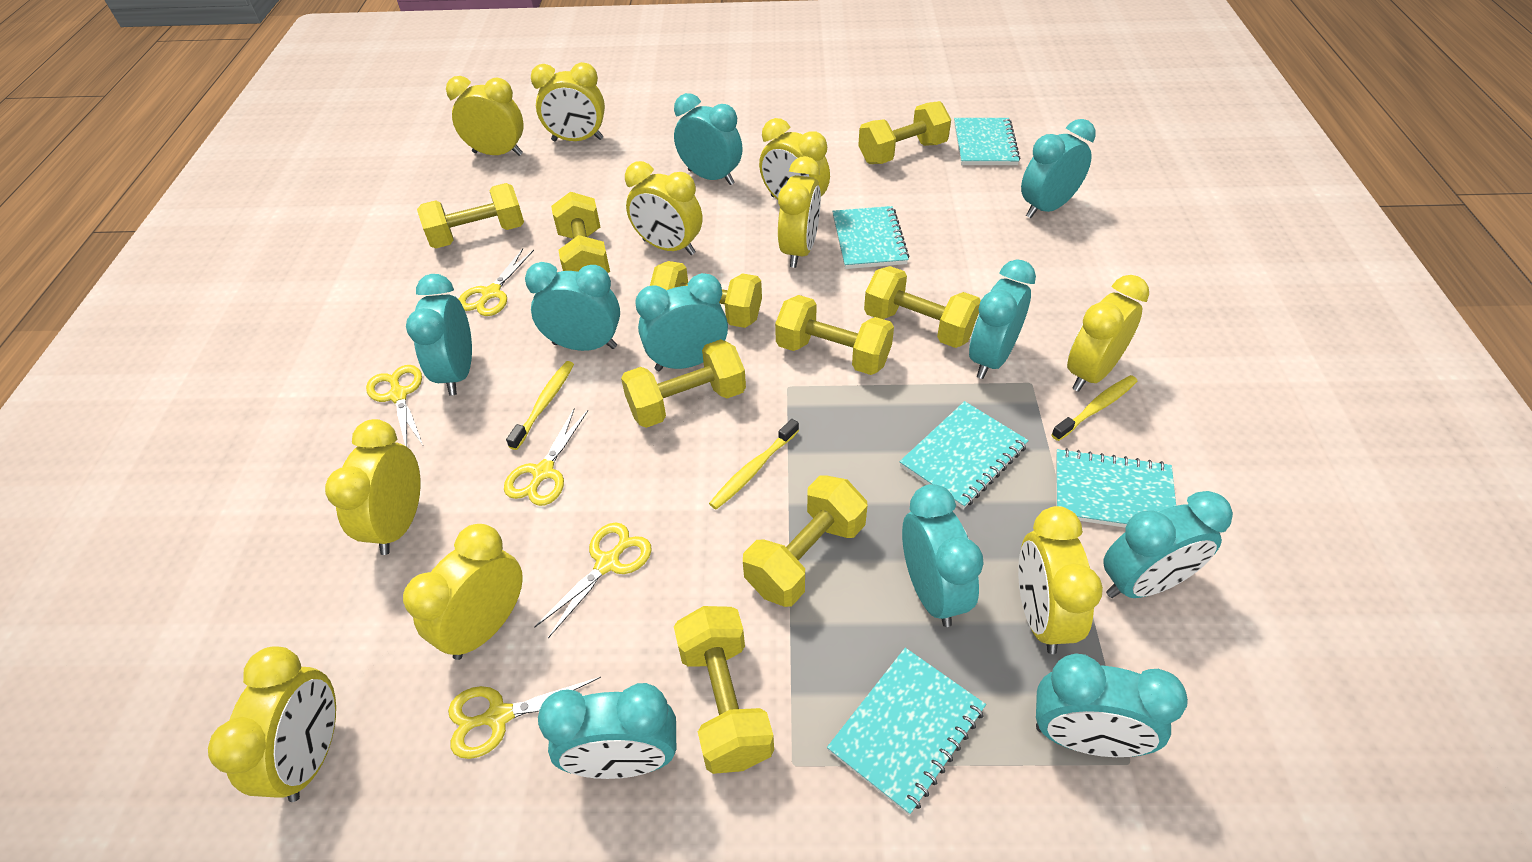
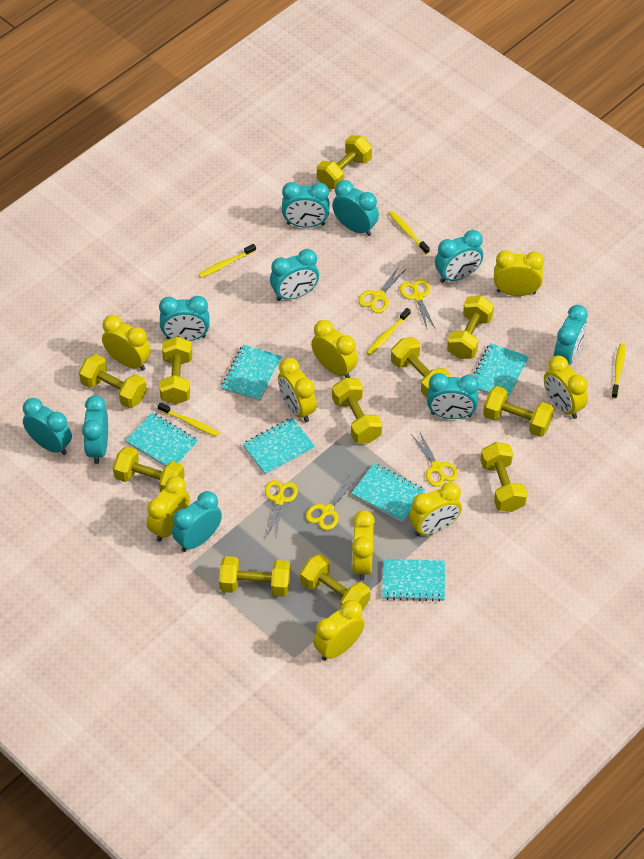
turquoise notebook: [827,648,986,815] [832,206,909,269] [899,401,1029,509] [954,118,1021,165] [1056,448,1176,528] = 5 -> [125,413,198,466] [221,344,281,401] [243,418,315,475] [351,463,425,522] [382,559,445,602] [474,343,529,401] = 6
yellow clock: [208,646,336,802] [325,419,421,555] [403,524,523,660] [446,76,524,156] [531,62,605,141] [625,161,702,255] [759,118,830,200] [778,156,821,268] [1018,506,1103,654] [1067,275,1149,392] = 10 -> [102,315,151,371] [147,476,190,542] [278,358,317,422] [311,320,358,378] [313,600,365,661] [352,510,375,580] [409,482,462,536] [494,250,544,296] [544,356,588,419] = 9
yellow dumbbell: [417,183,524,249] [551,192,610,273] [621,339,746,428] [650,261,762,328] [674,606,774,774] [743,475,867,607] [775,295,894,375] [858,101,951,164] [864,266,981,348] = 9 -> [79,354,147,408] [113,446,185,492] [160,336,192,405] [219,556,290,597] [300,554,370,611] [317,135,372,189] [332,378,382,443] [391,337,451,398] [447,296,494,359] [480,442,527,512] [483,386,554,437] = 11
yellow toothbrush: [506,361,574,450] [709,419,799,510] [1051,375,1137,441] = 3 -> [158,402,219,437] [198,244,256,278] [366,308,411,355] [389,211,430,254] [611,343,625,399] = 5

